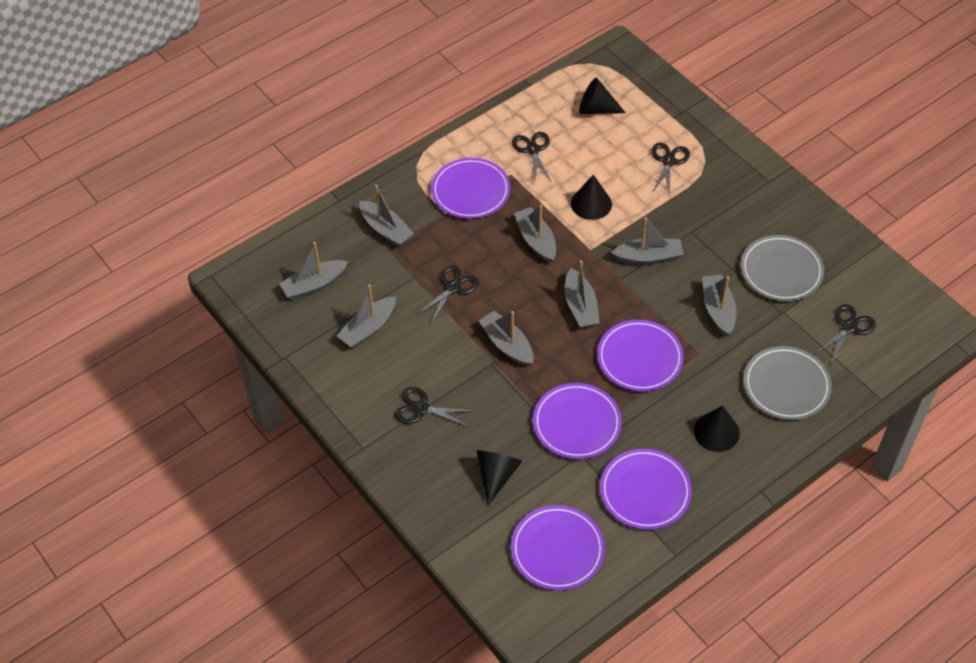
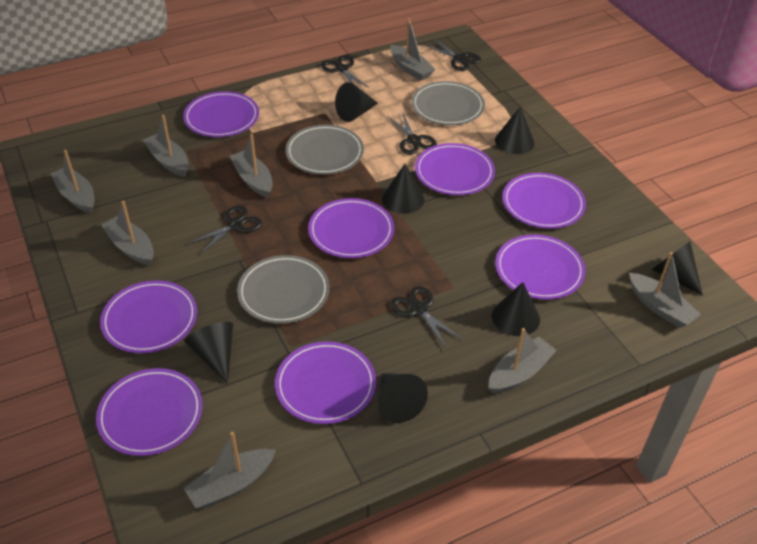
black cone: [477,450,522,505] [571,175,612,220] [579,78,626,114] [694,406,740,452] = 4 -> [184,322,233,384] [335,82,378,122] [377,373,428,423] [382,164,424,214] [492,282,540,336] [495,106,534,154] [651,242,703,296] = 7
grey plate: [741,235,824,301] [744,346,832,420] = 2 -> [237,255,330,324] [286,125,364,175] [411,81,485,125] = 3
purple plate: [431,158,510,219] [511,505,605,590] [533,383,622,459] [597,320,684,391] [600,449,692,530] = 5 -> [96,368,202,456] [100,280,197,353] [183,91,259,137] [275,341,376,424] [308,198,394,258] [415,143,495,195] [496,235,585,300] [503,173,586,229] = 8

